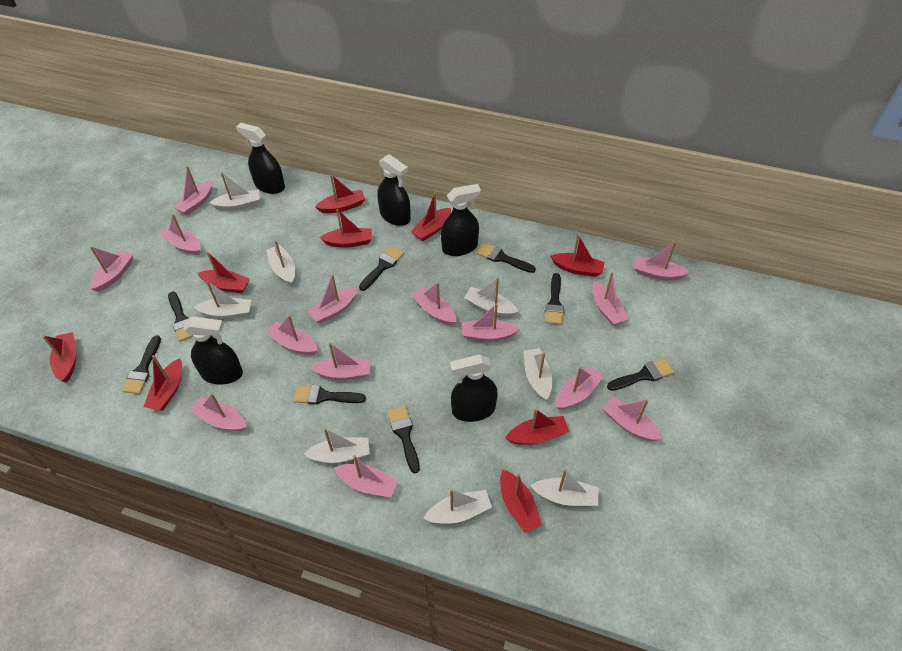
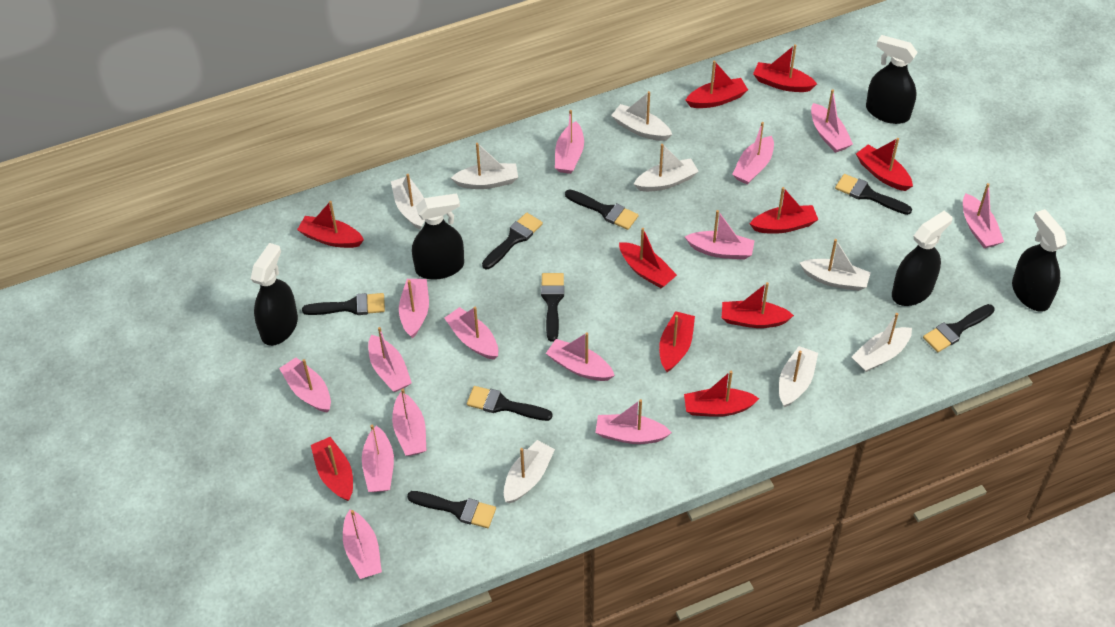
red boat: [42,332,76,382] [143,355,182,410] [198,252,250,293] [315,174,365,213] [320,209,372,248] [410,193,451,241] [500,469,542,533] [505,409,569,445] [550,235,605,277] = 9 -> [297,201,364,248] [311,437,353,501] [619,228,677,288] [659,311,695,372] [684,371,760,417] [685,60,748,108] [722,282,794,328] [749,187,818,234] [753,44,817,92] [856,138,913,191] = 10

